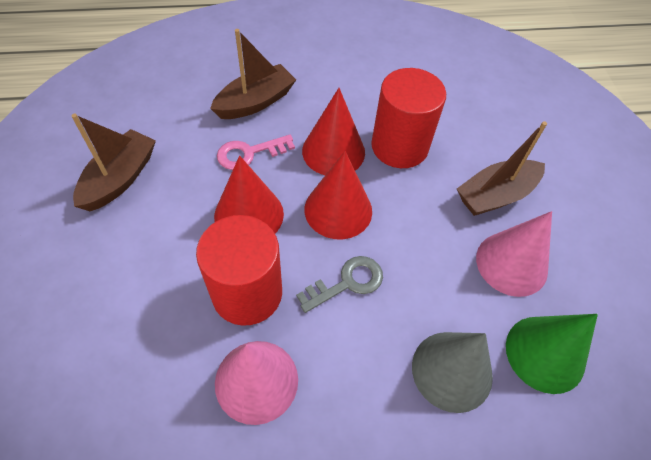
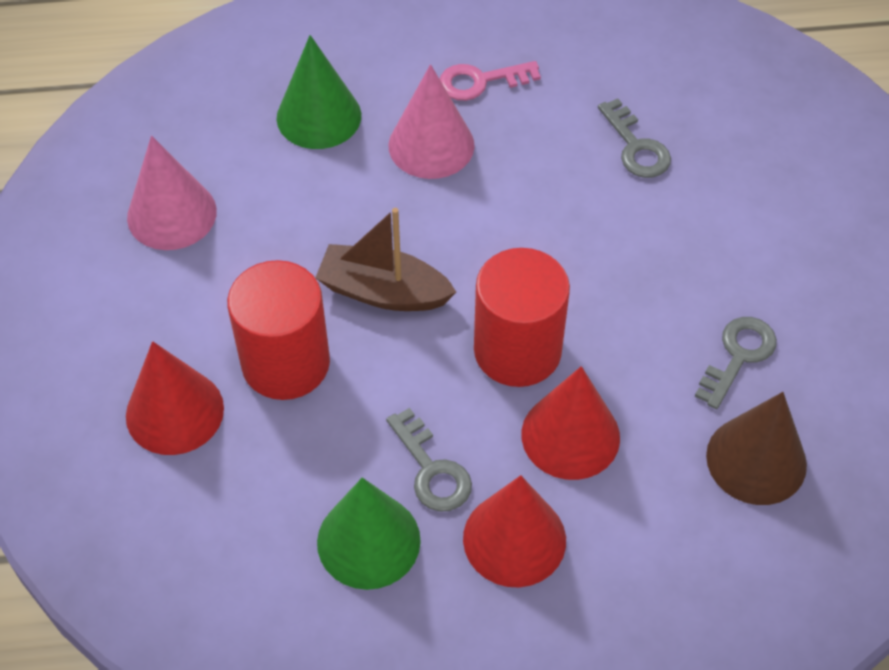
brown boat: [71,114,156,211] [210,29,296,119] [457,121,547,216] = 3 -> [315,208,456,311] = 1
brown cone: none = 0 -> [706,392,807,505] = 1
green cone: [506,314,598,394] = 1 -> [277,35,361,149] [317,477,421,590] = 2
grey cone: [412,332,493,413] = 1 -> none = 0
grey key: [296,256,383,313] = 1 -> [386,408,472,512] [598,98,671,178] [695,317,777,409] = 3

